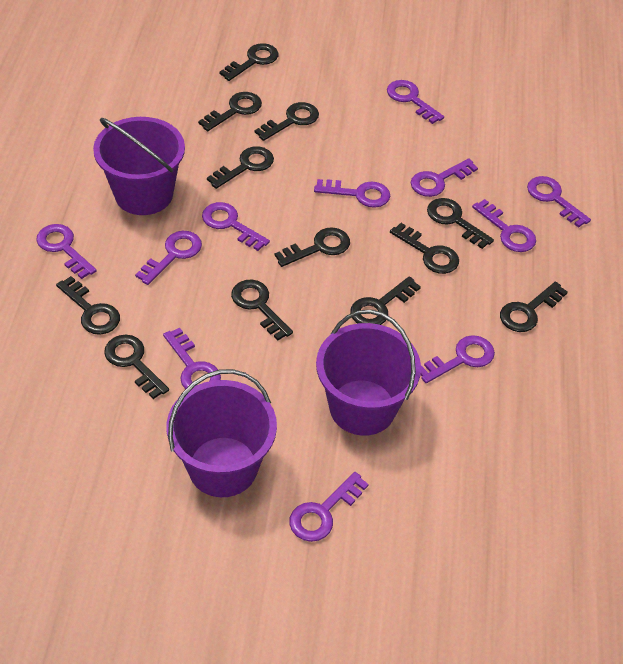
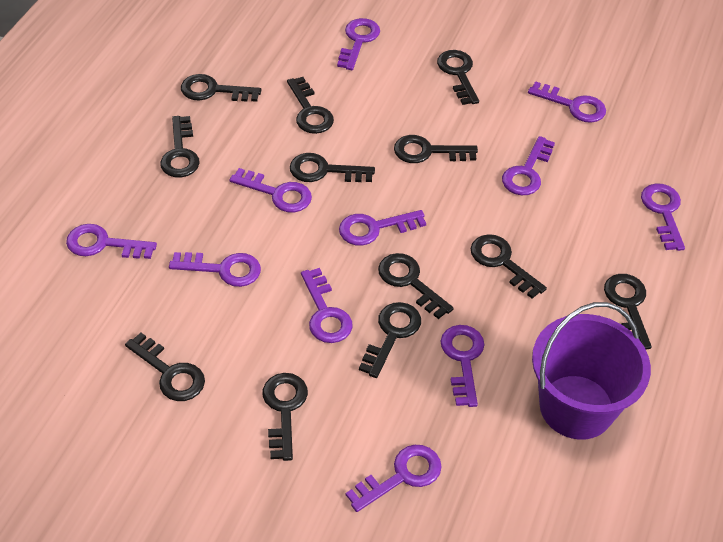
purple bucket: [93,117,185,215] [167,369,277,497] [316,310,421,436] = 3 -> [532,302,651,440] = 1

